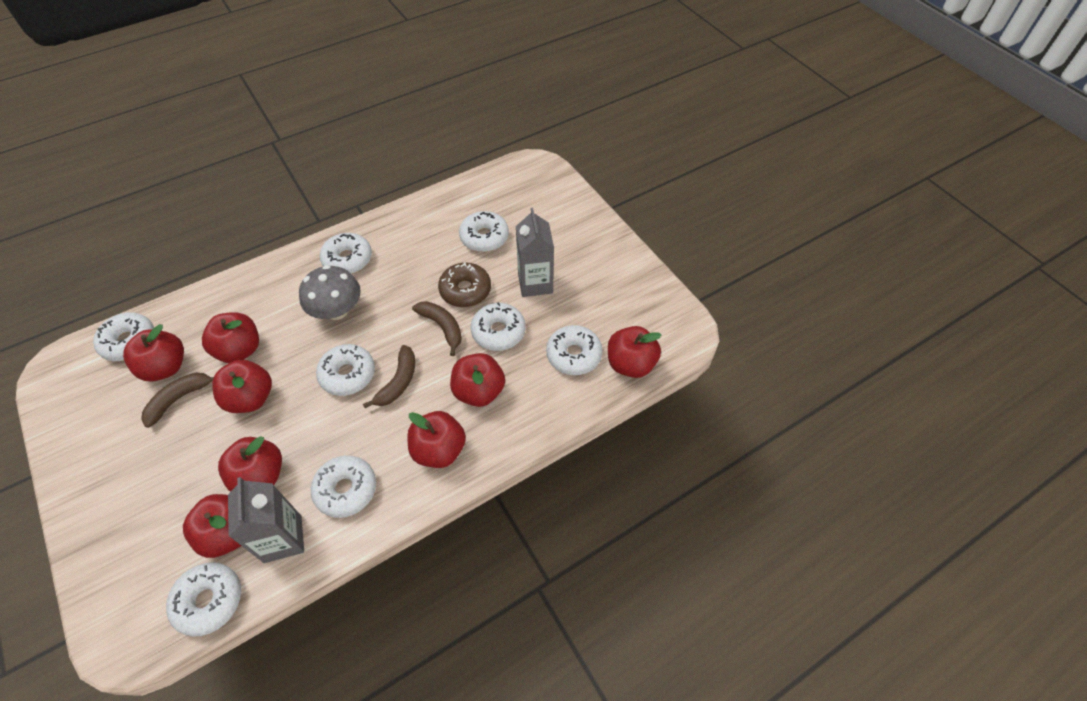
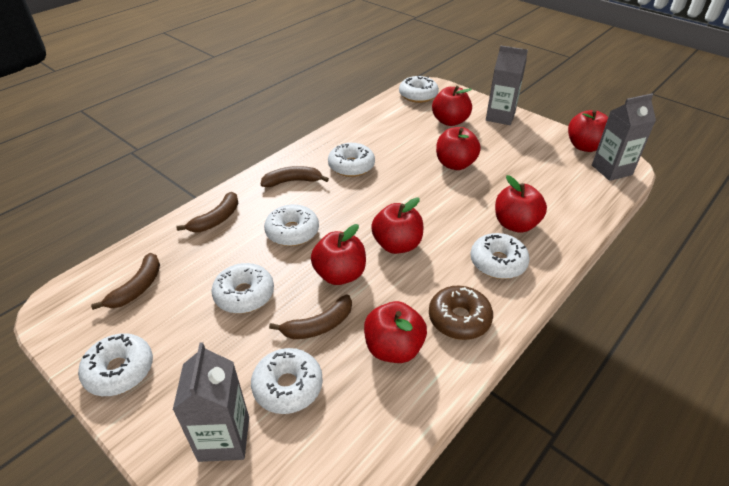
brown banana: [141,373,214,428] [363,345,415,408] [412,301,462,356] = 3 -> [91,253,160,310] [176,192,238,232] [261,166,329,187] [269,295,352,339] = 4
grey carton: [228,477,304,563] [516,208,554,297] = 2 -> [173,342,249,462] [486,45,528,125] [592,94,656,181] = 3
grey mushroom: [299,265,361,320] = 1 -> none = 0
red apple: [123,324,184,381] [183,494,241,558] [202,312,259,363] [212,360,272,413] [218,436,282,492] [407,411,466,468] [450,353,505,407] [608,326,661,378] = 8 -> [311,224,366,285] [364,301,427,363] [371,197,423,254] [432,86,472,126] [436,127,481,170] [495,175,547,233] [568,110,608,152] = 7
white donut: [93,312,154,361] [166,562,241,637] [311,456,376,518] [316,344,375,396] [320,233,372,274] [459,211,509,252] [471,302,526,351] [546,325,603,375] = 8 -> [78,333,153,396] [211,263,274,314] [251,348,323,414] [264,204,319,246] [328,143,375,177] [399,76,439,103] [471,233,530,279] = 7

